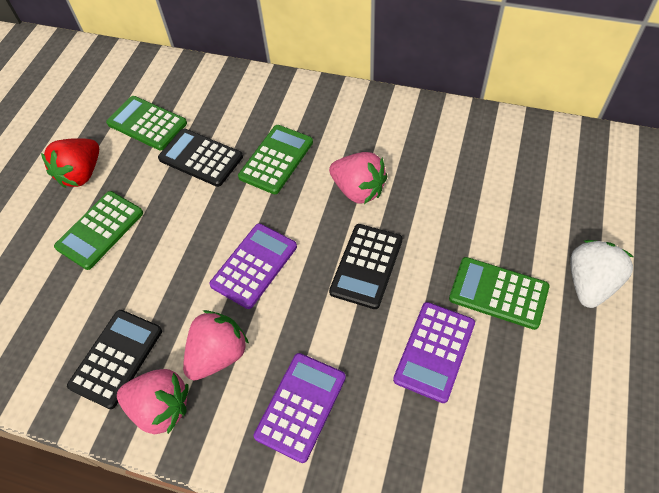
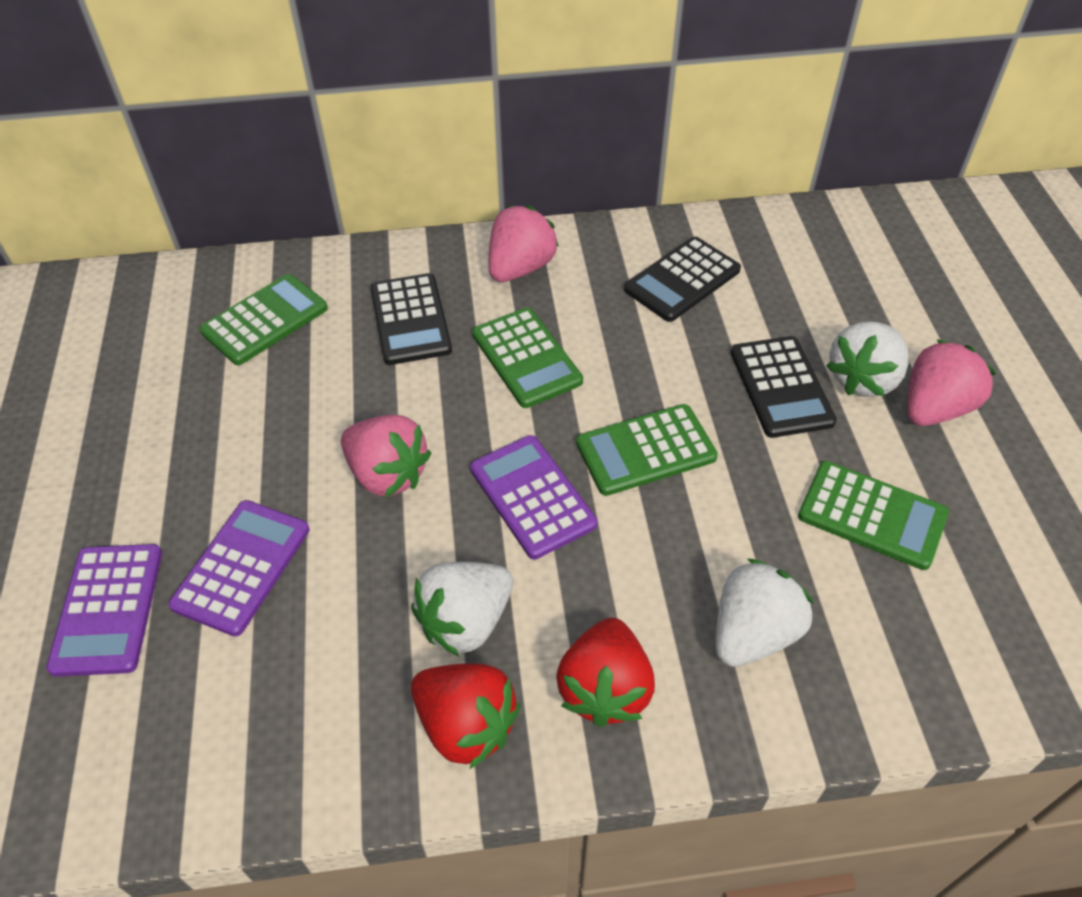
red strawberry: [41,138,99,188] = 1 -> [411,663,520,769] [556,618,655,727] = 2
white strawberry: [570,240,633,308] = 1 -> [411,562,513,657] [716,559,814,667] [826,322,909,397] = 3

